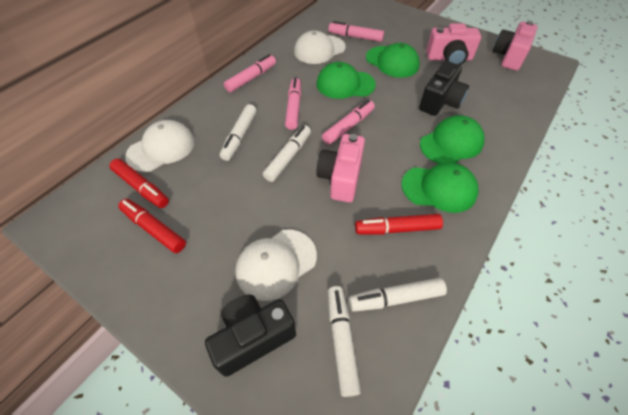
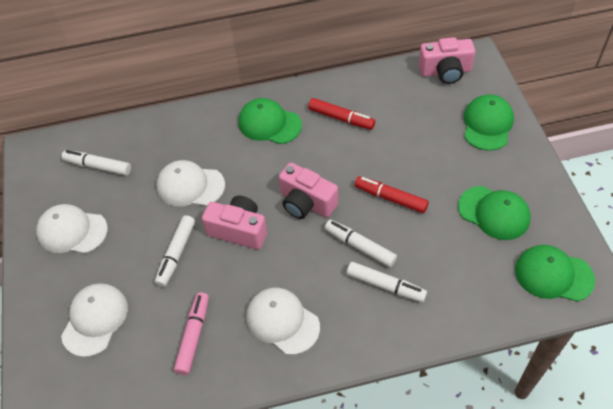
black camera: [205,295,296,377] [419,61,469,116] = 2 -> none = 0
pink marker: [224,54,276,92] [285,78,301,130] [322,100,375,145] [328,21,384,42] = 4 -> [174,292,209,375] = 1
red marker: [109,159,169,208] [118,199,186,253] [355,214,443,234] = 3 -> [308,98,375,130] [355,176,429,213] = 2
white cap: [125,120,195,172] [235,229,317,301] [294,30,346,64] = 3 -> [36,204,108,253] [61,283,128,357] [156,160,225,207] [246,288,320,355] = 4

